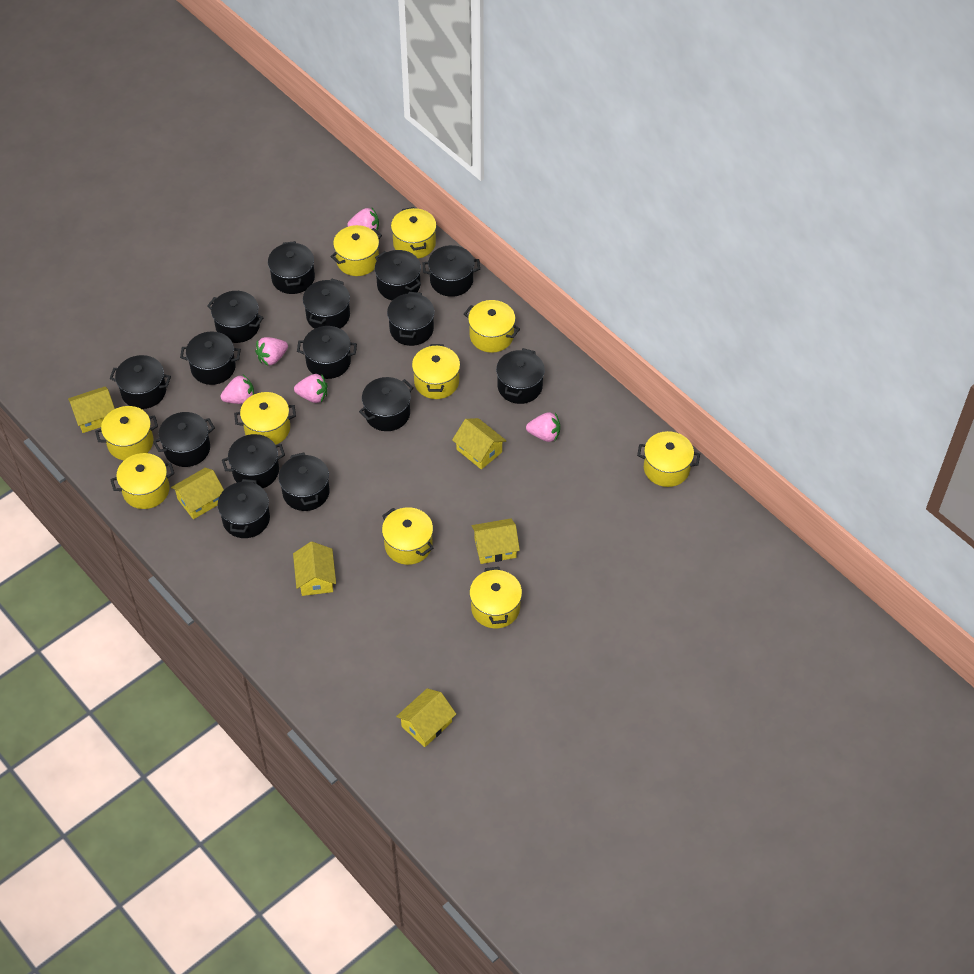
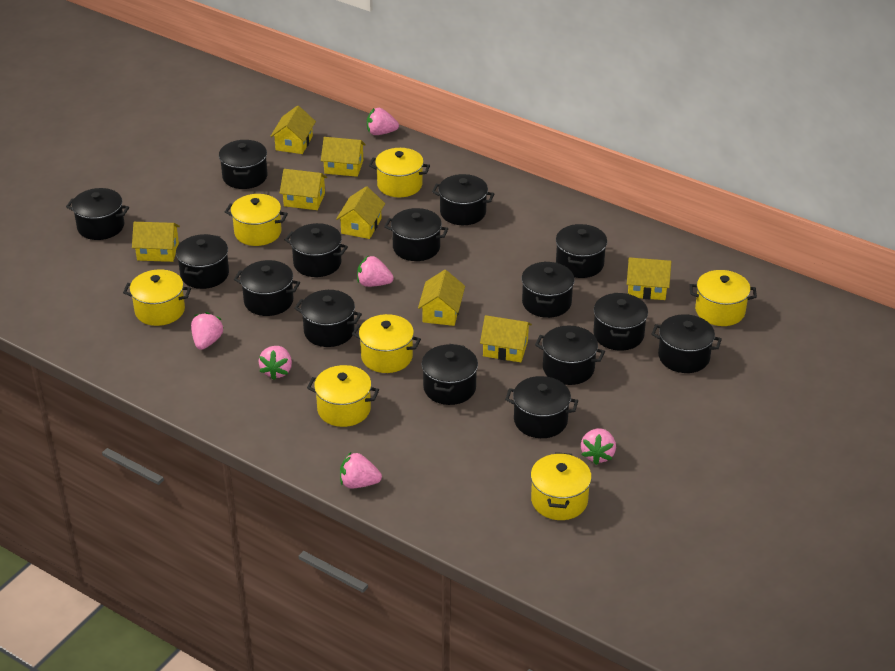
pink strawberry: [221,375,254,404] [255,337,288,366] [294,374,327,403] [347,208,379,233] [526,412,560,442] = 5 -> [191,312,224,350] [259,346,292,380] [340,452,382,488] [357,255,394,287] [367,108,399,135] [581,428,616,465] = 6
yellow house: [68,386,115,433] [171,468,224,519] [293,542,336,596] [396,688,456,747] [452,418,506,469] [472,518,520,564] = 6 -> [132,222,180,262] [270,105,316,154] [280,169,327,210] [321,137,366,177] [336,186,385,239] [418,270,465,326] [480,315,532,362] [627,257,671,300] = 8
yellow pot: [95,406,158,460] [110,453,174,509] [234,392,296,445] [330,225,382,276] [382,507,433,565] [391,207,437,259] [412,344,460,399] [464,300,520,353] [469,567,522,628] [637,431,700,487] = 10 -> [123,269,191,326] [225,194,288,246] [307,365,379,427] [352,314,421,373] [369,148,430,197] [531,452,592,520] [690,270,757,326] = 7

